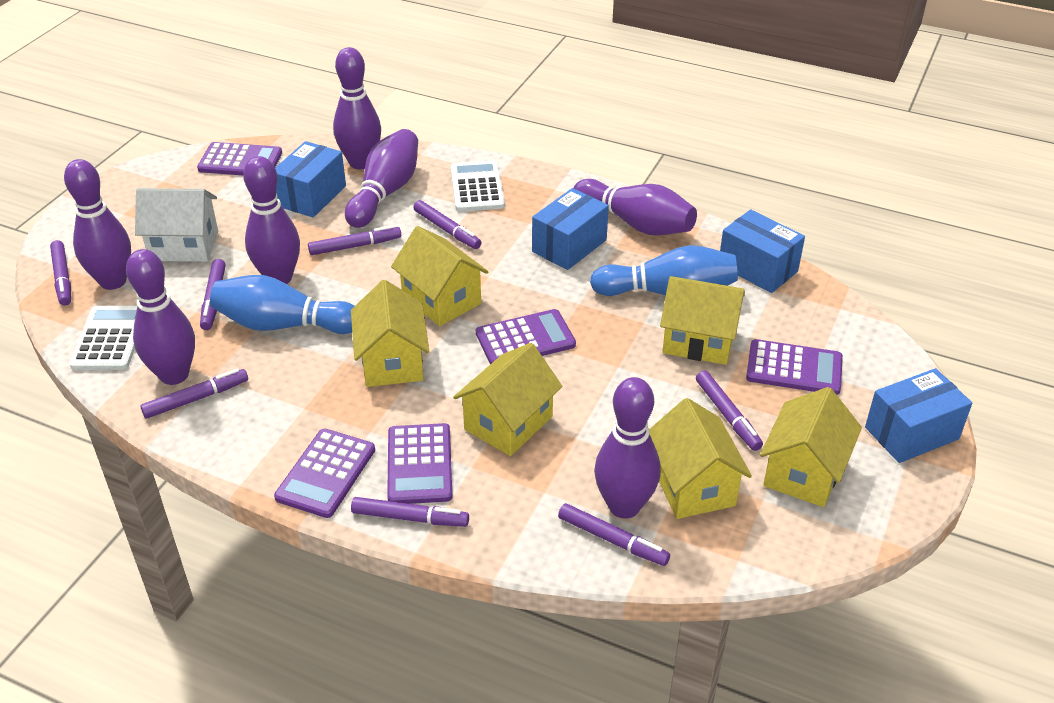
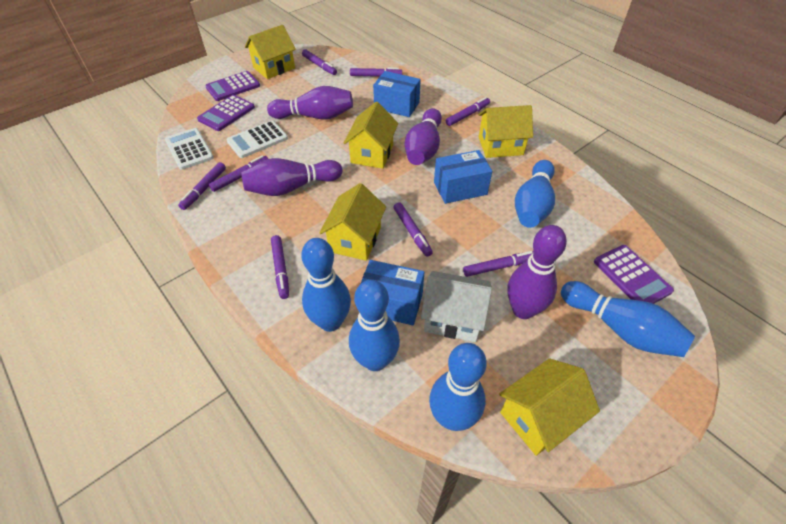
blue bowling pin: [210,275,354,334] [590,245,738,296] = 2 -> [301,238,351,332] [349,279,400,371] [429,343,487,431] [515,160,555,228] [561,281,695,357] = 5
blue box: [275,141,346,217] [532,188,609,270] [720,209,805,293] [865,368,972,463] = 4 -> [361,260,424,325] [373,71,421,117] [434,150,492,204] = 3
purple bowling pin: [64,159,131,290] [126,249,195,385] [243,156,300,284] [333,47,381,169] [345,129,418,228] [574,179,697,236] [594,377,661,519] = 7 -> [241,158,342,196] [267,86,353,120] [405,108,442,165] [507,225,567,319] = 4
purple calculator: [197,142,282,175] [274,428,375,518] [387,423,453,504] [476,309,576,364] [746,339,843,395] = 5 -> [197,95,255,131] [205,71,260,101] [594,245,674,304] = 3
yellow house: [351,280,429,387] [391,226,489,326] [453,343,563,456] [649,398,752,519] [660,276,745,365] [760,387,862,507] = 6 -> [245,25,296,79] [319,183,386,261] [343,102,398,169] [479,105,533,158] [499,358,600,456] = 5

